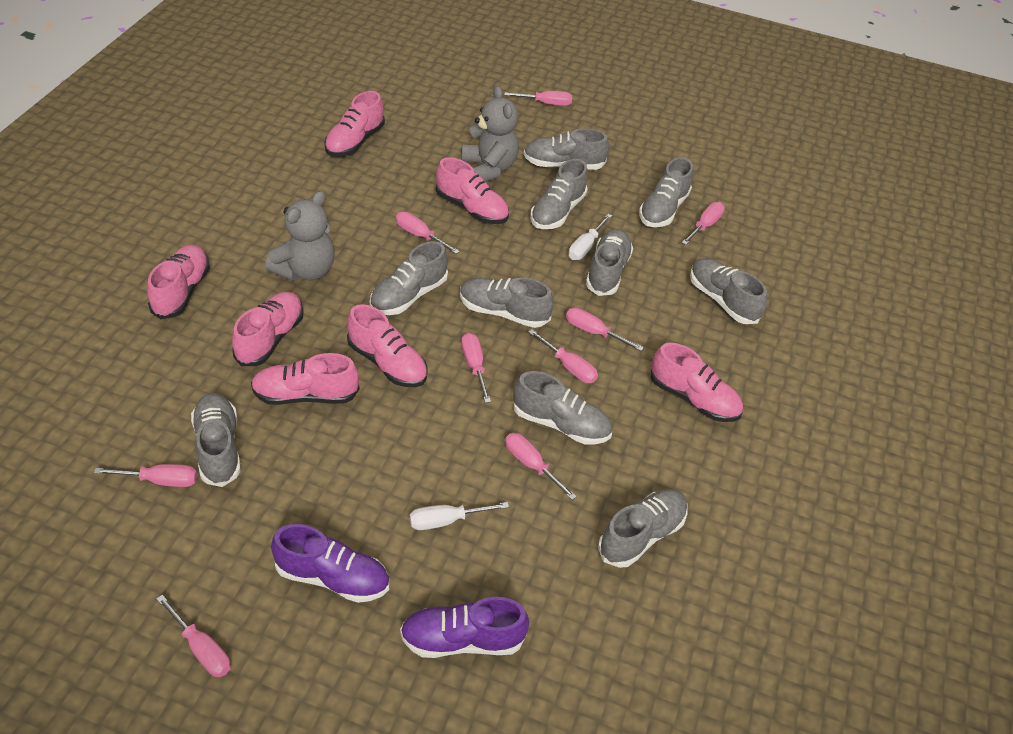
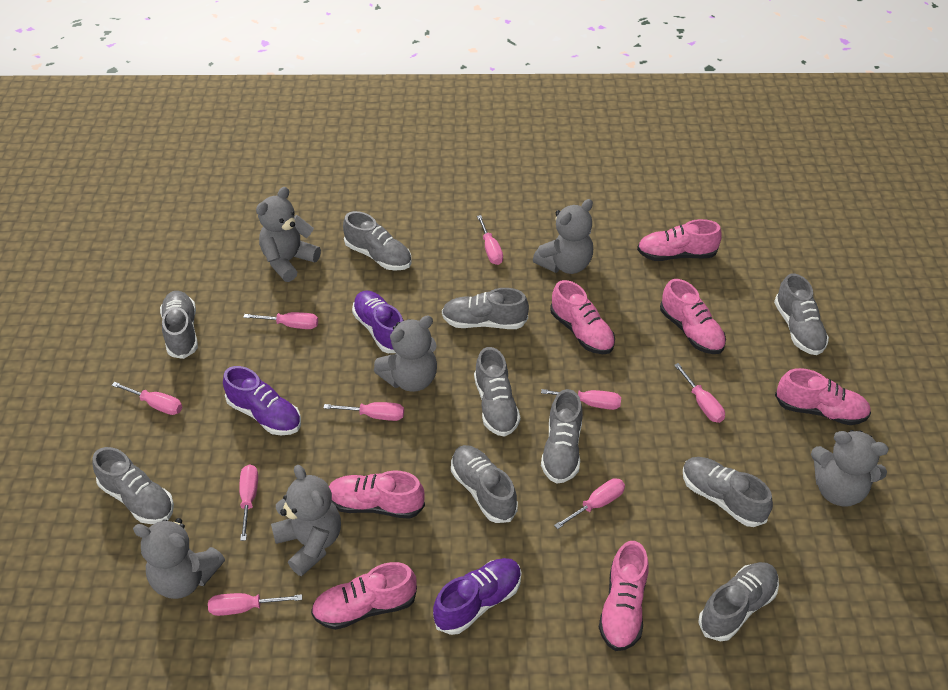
grey teddy bear: [265,191,335,281] [461,86,519,182] = 2 -> [133,518,225,599] [256,187,321,282] [271,465,341,576] [374,315,437,392] [533,199,593,274] [811,430,889,507] = 6
purple shoe: [271,524,389,603] [400,597,529,658] = 2 -> [223,366,301,435] [352,290,404,353] [433,558,522,635] = 3
white screwdriver: [409,502,509,530] [569,214,612,260] = 2 -> none = 0

